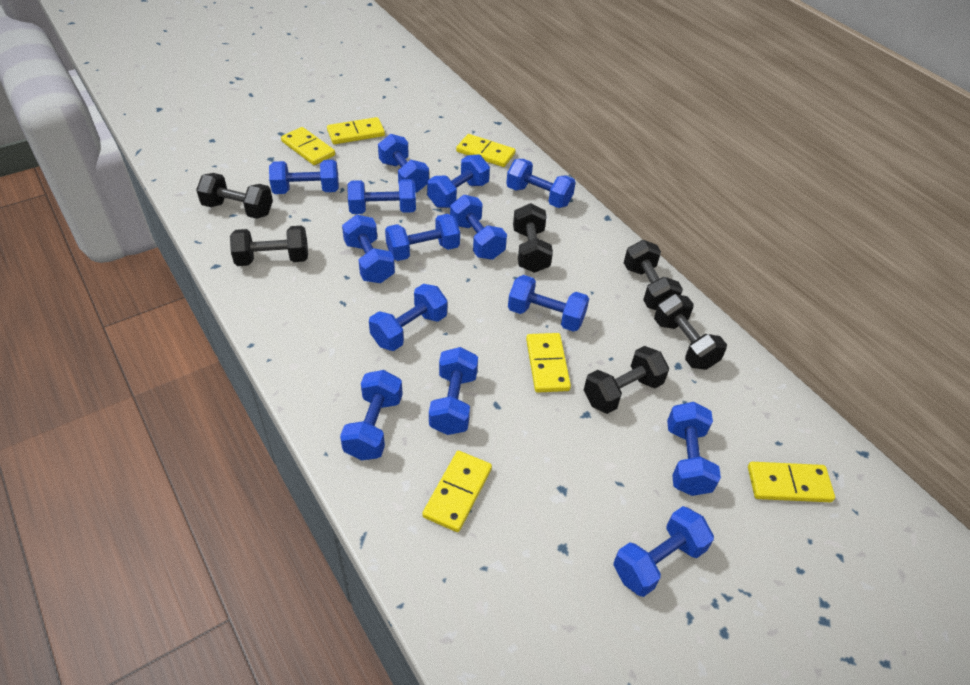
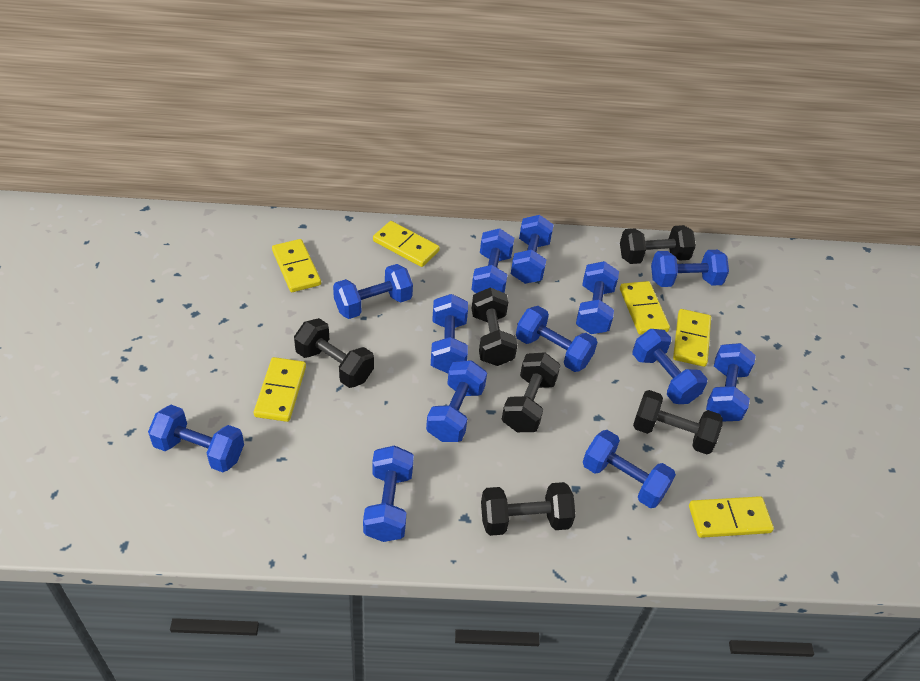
blue dumbbell: [269,160,339,194] [340,370,403,460] [342,215,395,283] [347,179,416,214] [369,284,447,351] [378,134,429,193] [385,214,460,261] [427,154,490,208] [429,347,478,435] [450,195,507,260] [506,159,576,208] [508,275,589,332] [613,506,714,597] [667,402,721,496] = 14 -> [148,405,244,472] [333,264,413,319] [363,445,414,542] [426,360,487,442] [431,294,468,373] [471,228,514,293] [511,215,554,284] [516,306,597,372] [576,261,619,334] [583,430,676,508] [632,329,707,404] [651,250,729,287] [706,343,756,421] = 13

